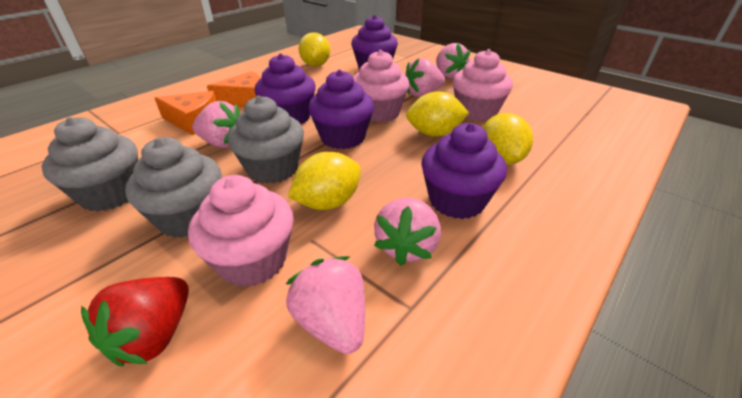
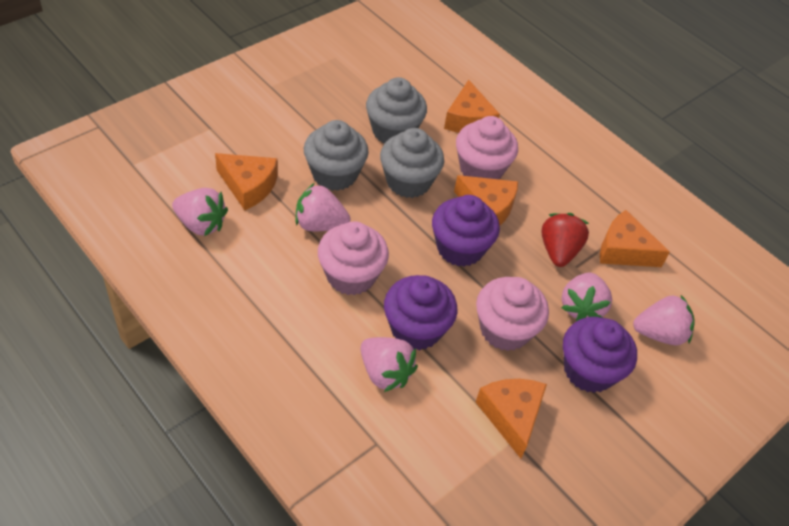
orange cheese: [155,91,217,135] [207,71,261,108] = 2 -> [215,153,278,210] [444,80,500,133] [454,175,518,226] [476,379,547,459] [600,210,670,267] = 5
purple cupcake: [255,53,316,124] [308,70,374,149] [351,15,398,70] [421,123,507,219] = 4 -> [384,275,457,350] [432,195,500,267] [563,317,637,393] = 3
yellow lemon: [288,152,361,210] [299,32,330,67] [406,91,469,137] [483,113,533,165] = 4 -> none = 0

